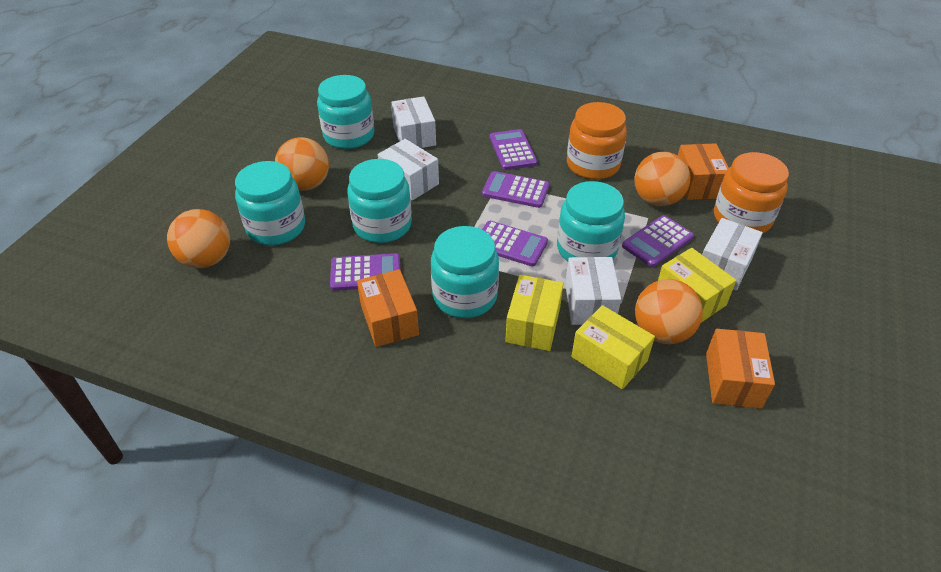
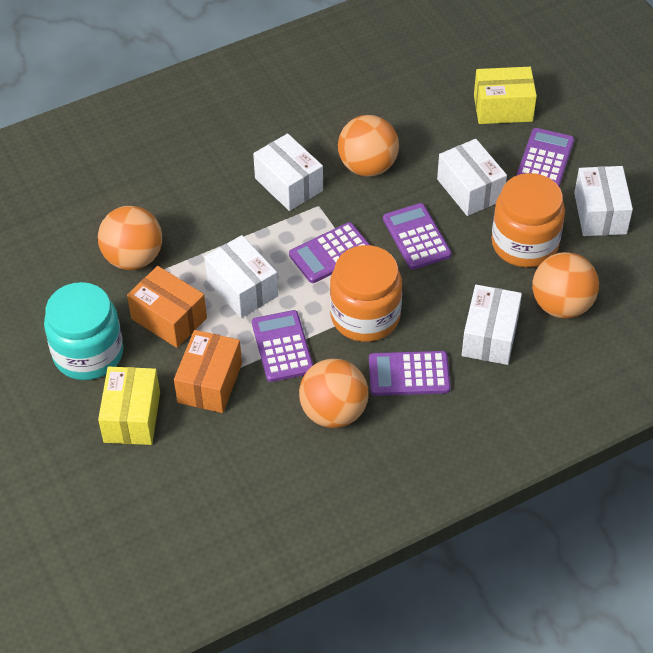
orange box: [357,269,419,347] [678,143,729,200] [706,329,775,409] = 3 -> [127,266,207,348] [174,330,242,413] = 2
turquoise jar: [235,161,305,245] [317,75,374,149] [347,159,412,243] [431,226,499,318] [557,181,625,261] = 5 -> [44,282,123,380] = 1
white box: [378,139,439,201] [391,96,436,148] [565,257,621,325] [702,218,763,291] = 4 -> [204,235,278,318] [253,133,323,211] [437,139,507,216] [462,285,522,365] [574,166,633,236] = 5
yellow box: [505,275,563,351] [571,305,655,389] [658,248,736,322] = 3 -> [98,367,160,445] [474,67,537,124] = 2

